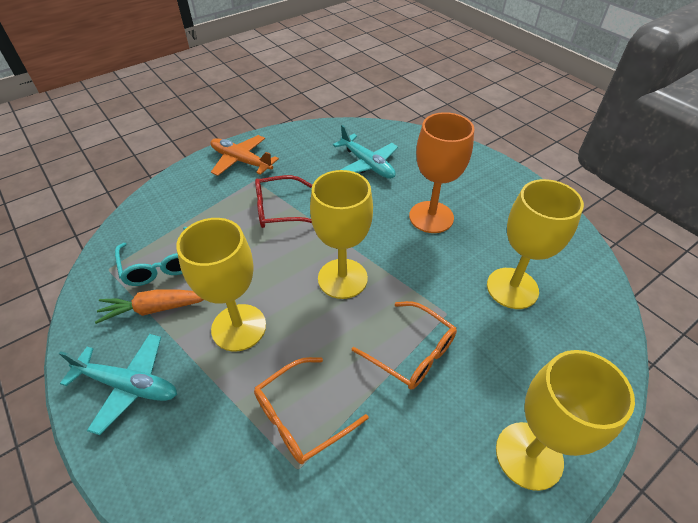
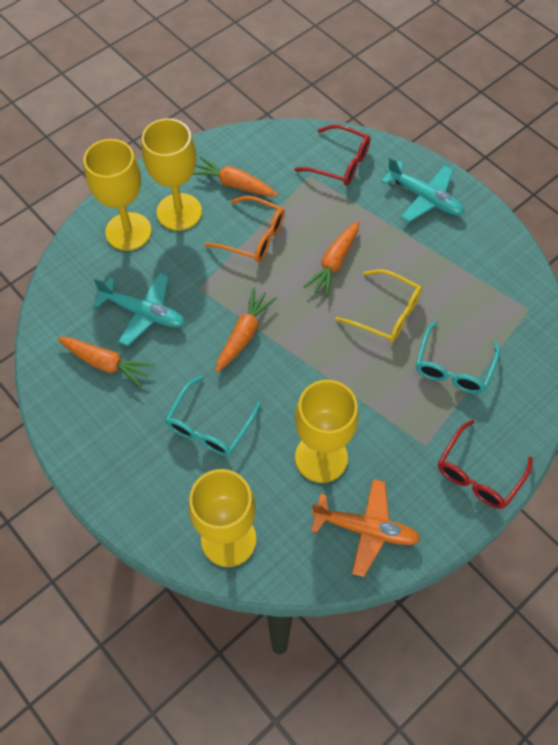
orange carrot: [95,290,204,324] = 1 -> [57,337,154,388] [193,156,278,196] [215,288,277,372] [304,221,359,297] = 4
orange glasses: [254,357,369,464] [352,301,457,390] = 2 -> [205,196,285,262] = 1
orange goblet: [409,112,474,233] = 1 -> none = 0
red glasses: [255,175,312,228] = 1 -> [294,124,371,186] [438,420,533,509] = 2
turquoise glasses: [115,227,187,286] = 1 -> [165,375,261,456] [416,321,500,394] = 2
yellow glasses: none = 0 -> [335,269,422,343] = 1

